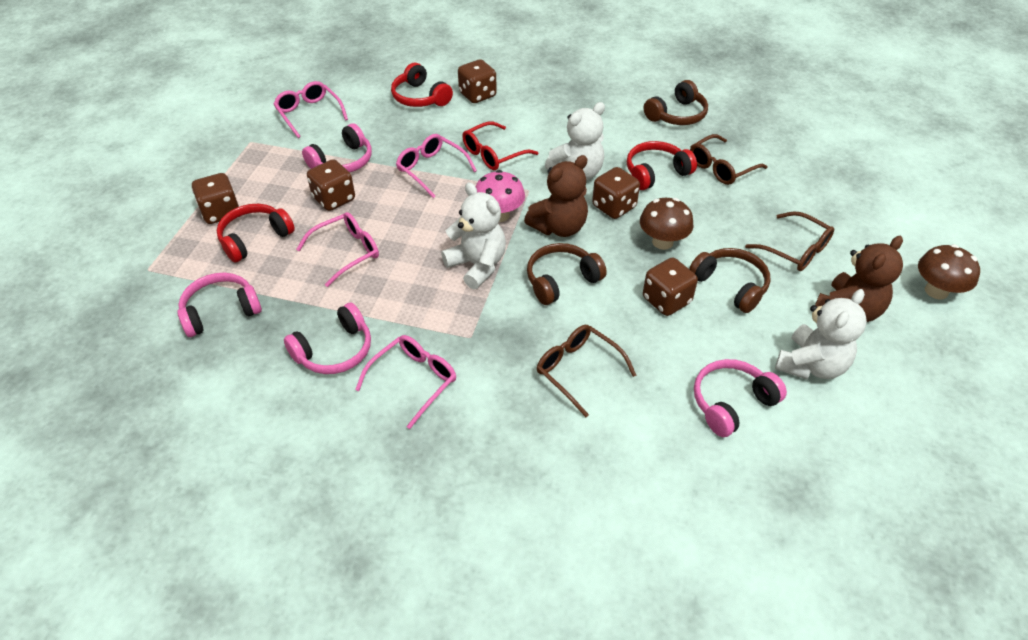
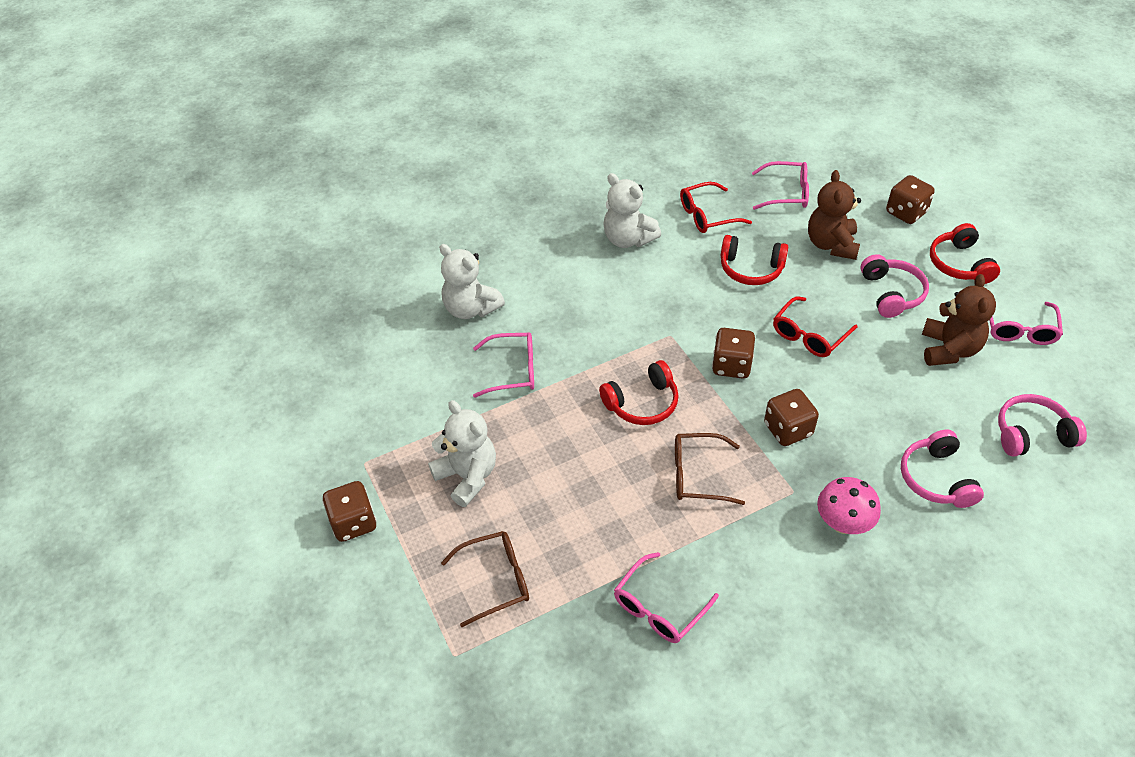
brown dice: [192,173,239,224] [307,159,355,211] [458,59,497,103] [592,167,640,219] [643,258,698,316] = 5 -> [322,481,377,542] [712,328,755,379] [764,389,819,446] [886,175,935,224] = 4
brown glasses: [537,325,636,417] [690,134,768,185] [745,211,834,271] = 3 -> [441,531,529,627] [675,433,745,505] = 2
brown headphones: [527,243,607,305] [644,80,708,125] [689,248,770,313] = 3 -> none = 0
brown mushroom: [640,198,694,250] [918,244,980,299] = 2 -> none = 0
pink headphones: [177,273,262,337] [284,303,371,374] [302,123,372,172] [694,359,787,437] = 4 -> [860,254,929,318] [901,430,984,508] [998,394,1087,457] = 3
red glasses: [462,121,538,170] = 1 -> [680,182,752,233] [773,296,858,357] = 2

